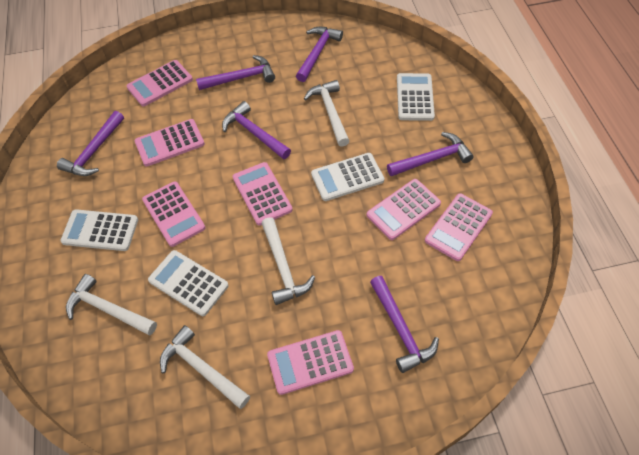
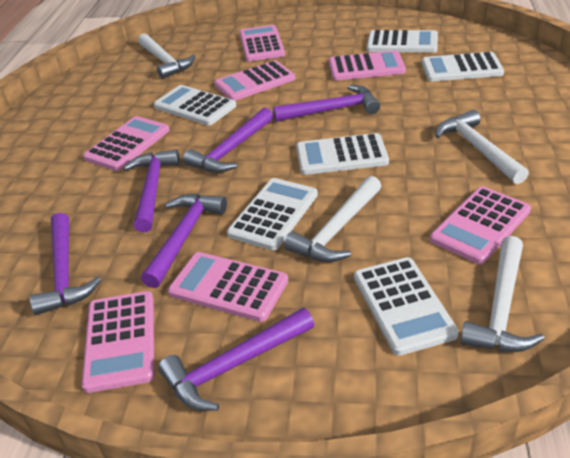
white calculator: [60,209,138,251] [148,250,229,316] [311,153,384,201] [397,73,435,121] = 4 -> [154,85,236,126] [227,178,318,251] [296,133,389,175] [354,257,459,356] [367,30,438,52] [422,52,504,82] = 6

